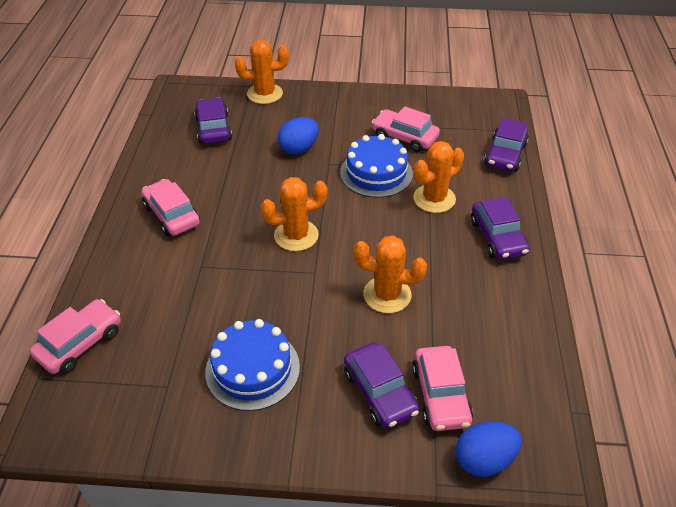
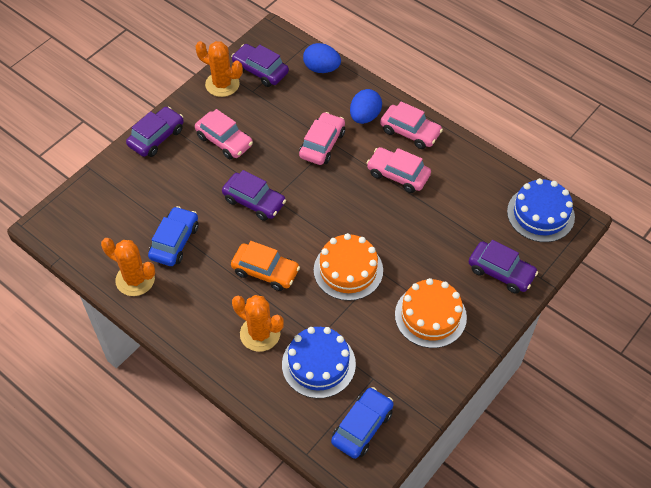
blue car: none = 0 -> [148,206,199,266] [331,387,394,459] = 2
orange cactus: [235,40,289,104] [261,177,327,251] [354,236,427,313] [413,141,464,213] = 4 -> [101,238,155,296] [195,41,243,97] [232,295,284,352] = 3
orange cake: none = 0 -> [314,233,383,301] [395,278,467,348] = 2
orange car: none = 0 -> [231,241,300,291] = 1

